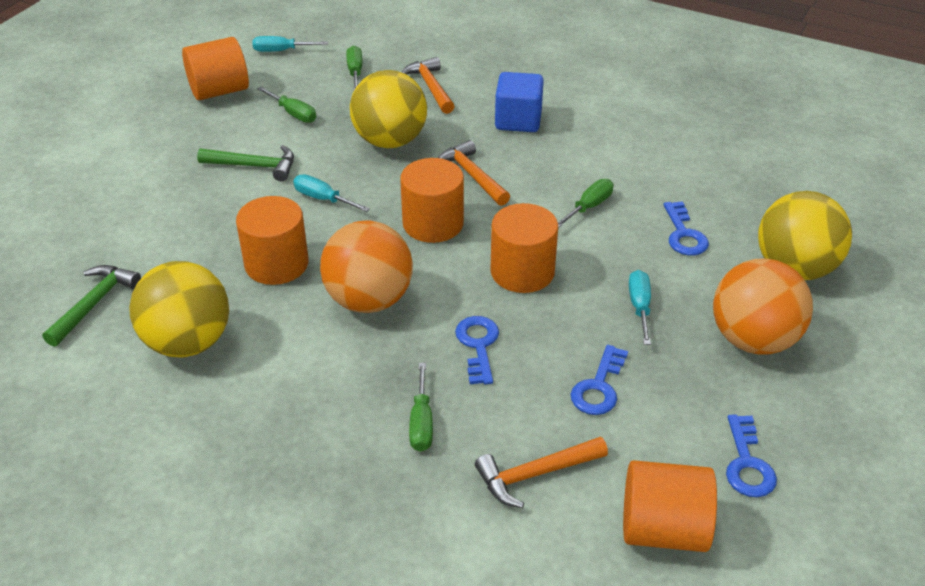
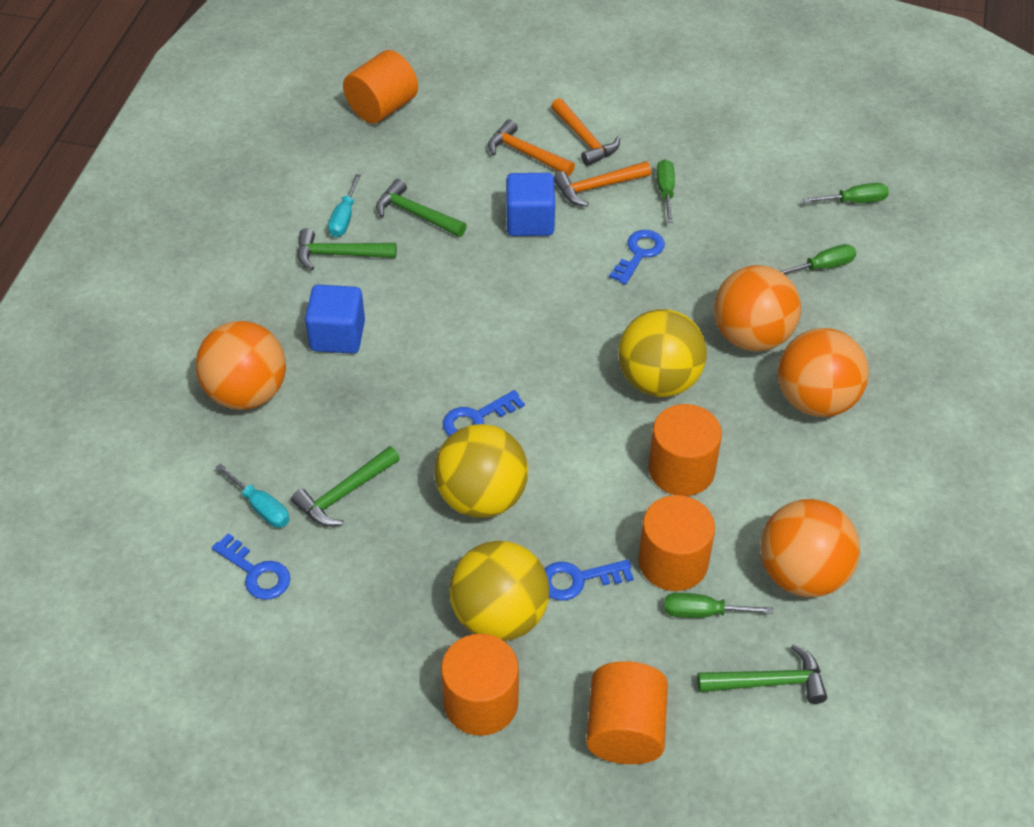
blue cube: [495,72,544,132] = 1 -> [305,285,365,354] [506,173,555,236] = 2
green hammer: [42,265,141,347] [197,145,294,182] = 2 -> [291,446,400,527] [297,228,397,270] [376,179,467,237] [697,644,827,704] = 4
orange ball: [320,220,413,313] [713,258,813,355] = 2 -> [196,321,286,410] [714,265,801,352] [760,499,860,597] [778,328,869,417] = 4
turquoise screwdriver: [252,36,328,52] [293,174,370,212] [629,270,651,345] = 3 -> [215,464,290,528] [328,174,361,237] = 2

